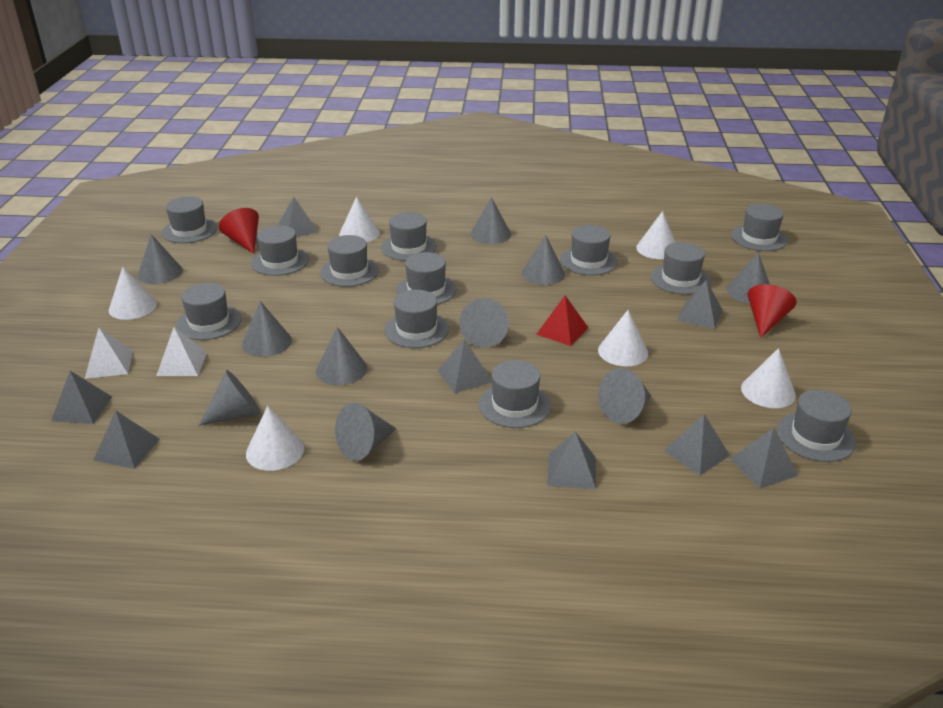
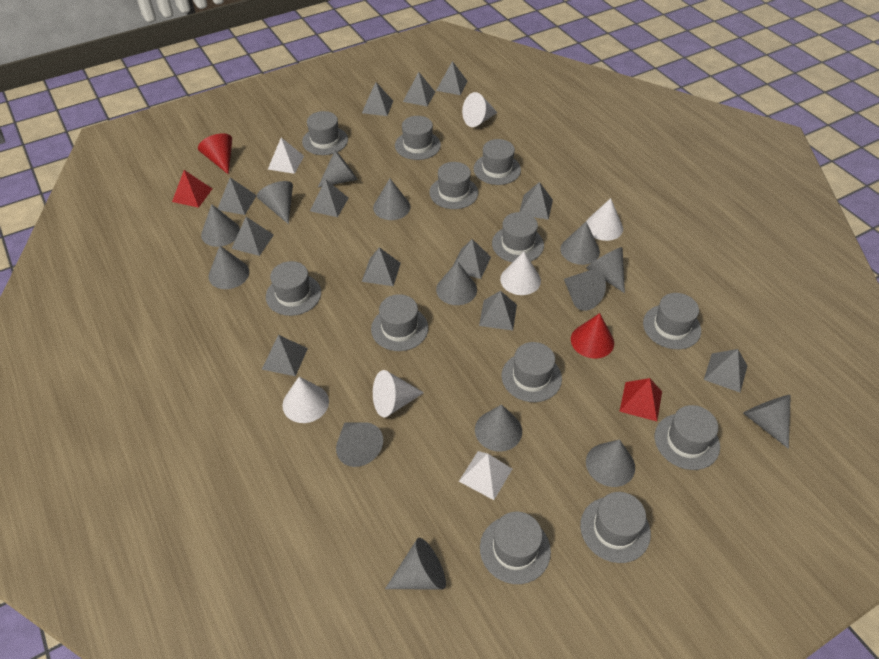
grey cone: [137,234,183,284] [198,370,261,426] [242,301,292,357] [316,327,367,385] [335,402,397,461] [459,298,509,348] [471,197,511,244] [522,235,565,285] [598,368,651,424] [727,252,770,303] = 10 -> [201,204,240,247] [208,246,249,289] [257,181,293,224] [318,150,358,187] [336,422,383,467] [373,179,410,220] [385,538,446,590] [436,261,477,305] [475,404,522,452] [560,222,600,265] [564,270,606,311] [586,247,625,293] [586,439,635,487] [743,395,791,449] = 14
grey pyramid: [51,371,112,424] [93,410,160,469] [278,197,318,237] [437,339,492,393] [547,432,596,489] [664,414,730,475] [677,280,723,329] [730,428,798,489] = 8 -> [218,178,257,215] [231,217,274,256] [262,335,308,376] [310,179,348,217] [362,82,393,116] [362,247,401,286] [403,72,435,106] [436,61,468,95] [452,239,491,279] [479,291,517,331] [519,182,553,220] [704,349,747,392] = 12
red pyramid: [536,295,588,346] = 1 -> [172,170,213,208] [619,378,662,421] = 2
white cone: [109,267,157,320] [246,406,304,471] [339,197,380,242] [598,310,648,366] [636,211,675,259] [741,348,796,408] = 6 -> [282,377,329,423] [373,370,424,417] [462,92,498,127] [500,252,541,295] [586,198,623,241] = 5

